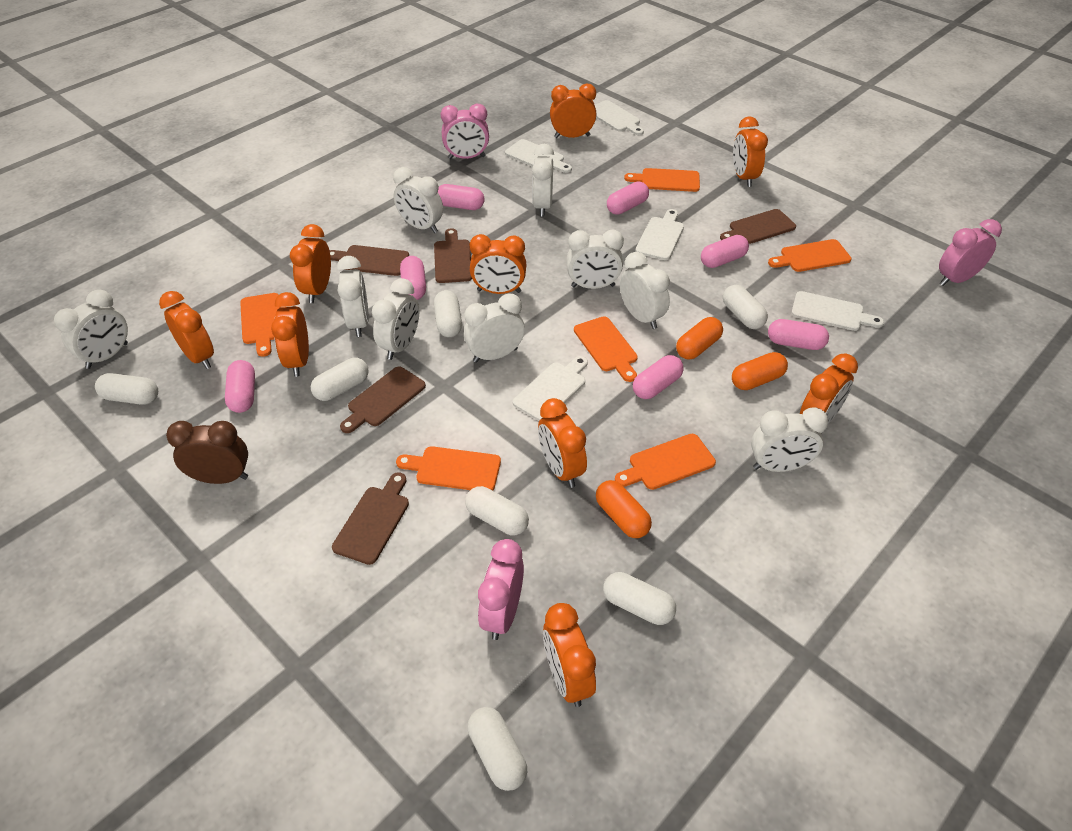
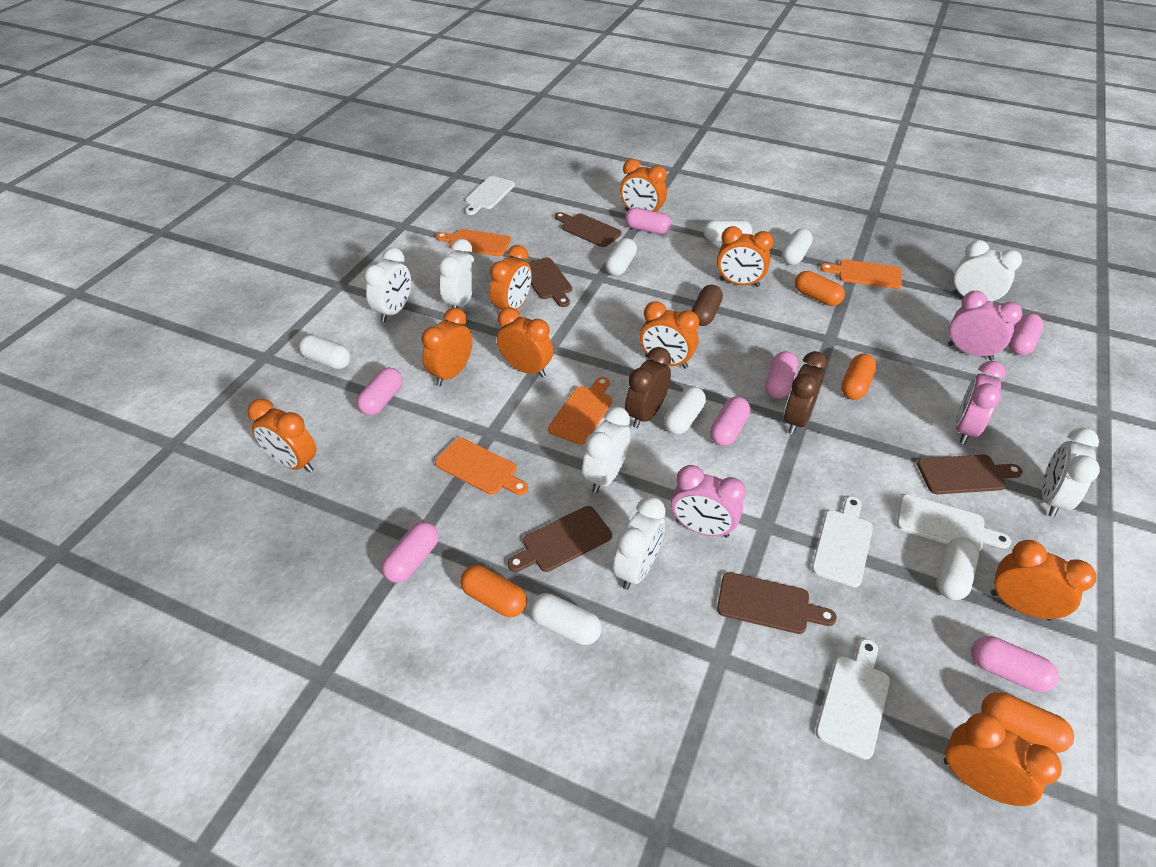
brown capsule: none = 0 -> [692,285,723,326] = 1
brown clock: [166,421,248,484] = 1 -> [625,347,671,428] [784,351,828,434] = 2
orange capsule: [596,480,652,538] [676,317,723,360] [732,352,788,390] = 3 -> [460,565,527,617] [795,271,845,306] [841,354,877,400] [981,692,1074,753] = 4
orange cutting board: [240,293,281,357] [396,446,501,491] [574,316,638,382] [615,434,716,490] [624,168,700,192] [768,239,852,272] = 6 -> [435,438,528,495] [436,229,511,256] [548,377,612,445] [820,259,902,289] = 4
white clock: [54,289,128,369] [337,256,369,337] [372,278,419,360] [393,167,443,233] [464,293,525,363] [532,144,554,217] [567,230,624,289] [620,252,670,329] [751,407,828,472] = 9 -> [364,248,411,322] [438,239,476,308] [582,406,630,493] [613,497,666,590] [952,240,1022,302] [1042,428,1100,517] = 6
white cutting board: [505,139,572,173] [513,356,588,421] [595,100,644,135] [635,209,684,260] [791,291,884,331] = 5 -> [465,176,515,215] [812,496,873,587] [816,639,890,760] [897,494,1011,552] = 4

